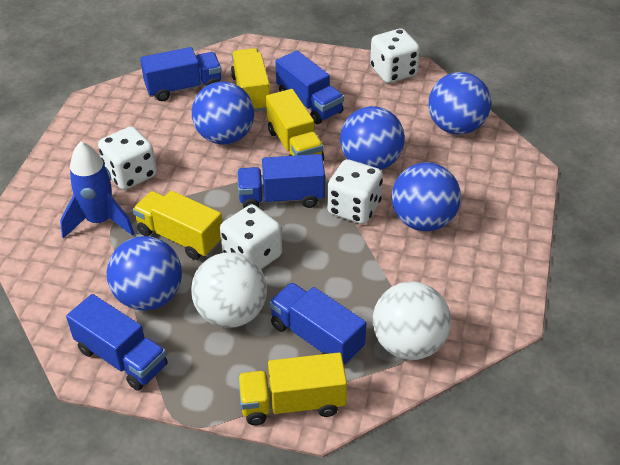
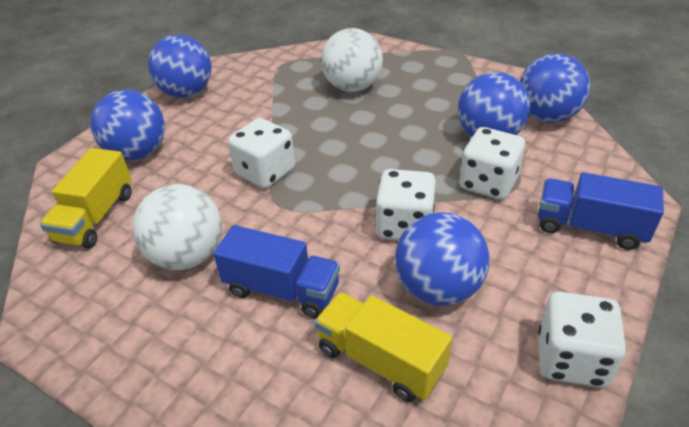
blue rocket: [60,142,134,239] = 1 -> none = 0
blue truck: [66,294,168,391] [140,47,222,101] [237,154,325,208] [269,283,366,366] [275,50,344,124] = 5 -> [213,225,340,318] [538,172,664,250] = 2
yellow truck: [133,191,222,260] [231,48,270,112] [238,353,347,425] [266,89,324,160] = 4 -> [40,148,132,249] [314,292,452,402] = 2

